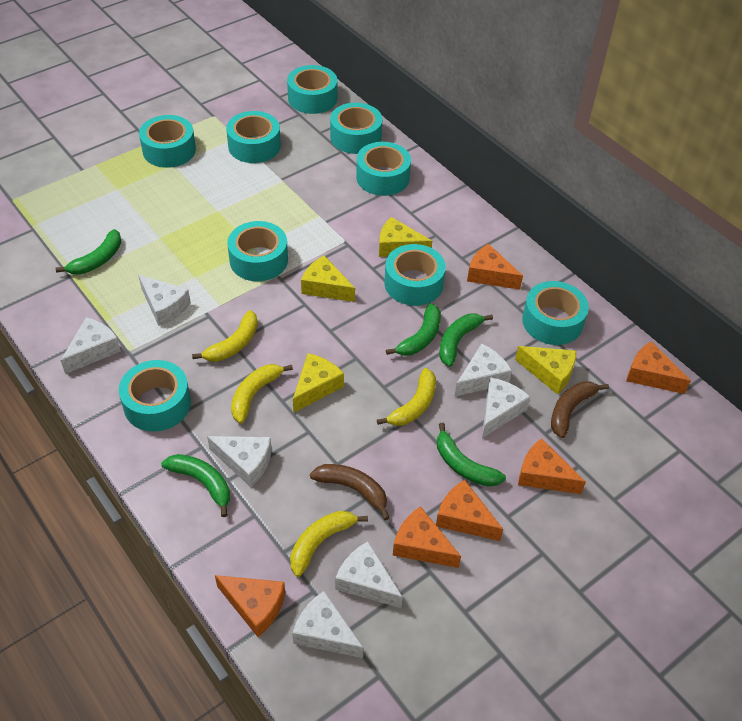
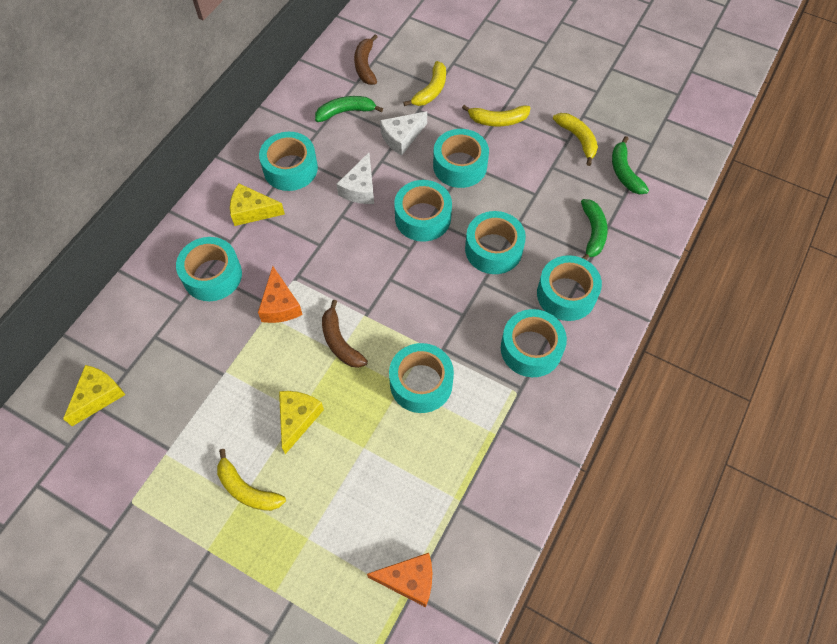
green banana: [56,229,121,275] [161,454,230,517] [386,303,441,356] [437,423,506,487] [439,313,493,367] = 5 -> [315,96,383,122] [581,199,608,260] [612,136,649,194] = 3
orange cheese: [215,575,285,637] [393,506,461,568] [436,480,503,541] [467,244,523,290] [518,438,586,494] [626,341,691,394] = 6 -> [258,266,303,323] [367,553,432,607] = 2
turquoise tape: [119,360,191,432] [139,115,196,168] [226,111,281,163] [227,221,288,281] [287,65,337,114] [330,103,382,154] [356,142,411,196] [384,244,446,306] [522,281,589,345] = 9 -> [176,237,242,301] [259,132,318,191] [389,343,454,413] [394,180,452,242] [433,129,489,188] [465,211,526,274] [501,309,567,377] [537,255,602,321] = 8
white cheese: [60,317,121,374] [138,275,191,326] [207,436,272,487] [292,591,364,658] [335,542,403,608] [454,343,512,397] [482,377,530,438] = 7 -> [337,153,374,204] [380,111,427,156] = 2
yellow cheese: [293,353,344,413] [301,255,355,302] [379,217,432,257] [515,346,576,395] = 4 -> [63,365,125,426] [230,184,285,226] [279,391,324,454] = 3

